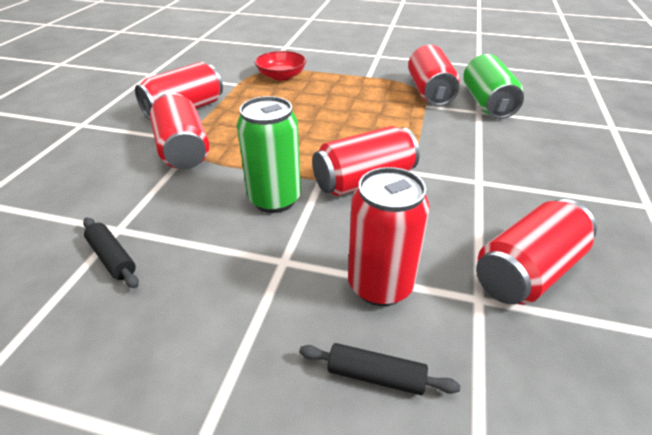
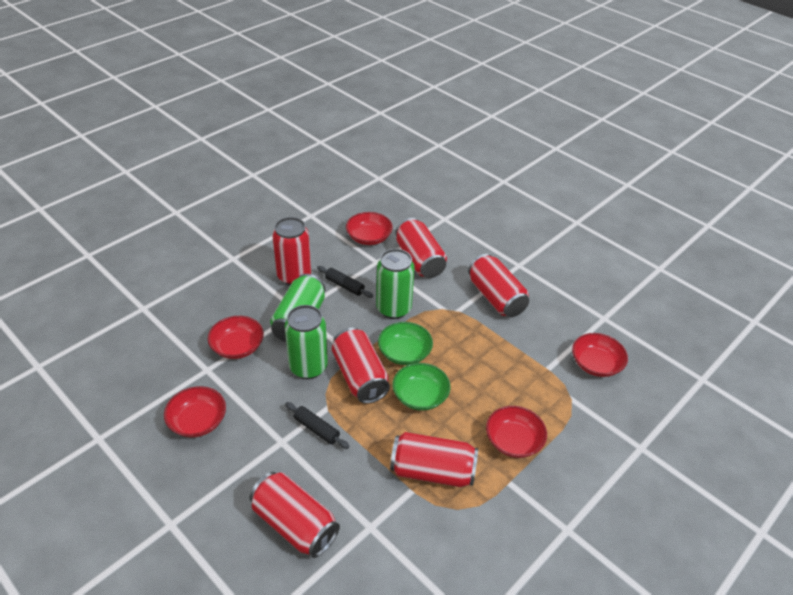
green bowl: none = 0 -> [378,322,433,365] [392,363,451,411] = 2
green can: [237,96,301,213] [463,54,524,119] = 2 -> [270,274,325,342] [285,305,328,379] [376,249,415,319] = 3
red bowl: [255,51,306,81] = 1 -> [164,386,226,438] [208,316,264,359] [346,212,393,245] [486,406,547,458] [572,333,628,377] = 5

